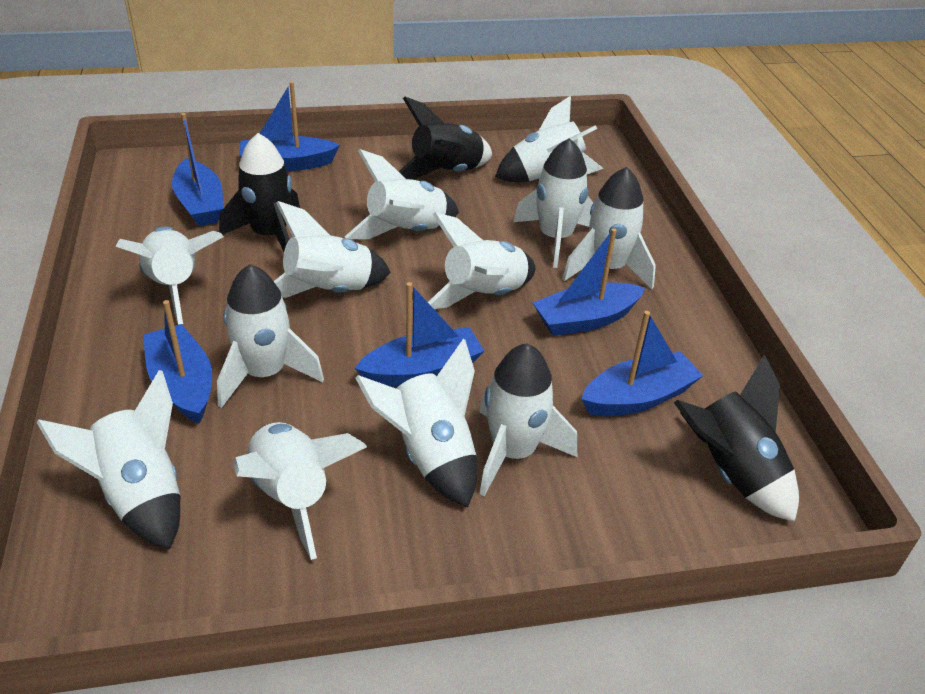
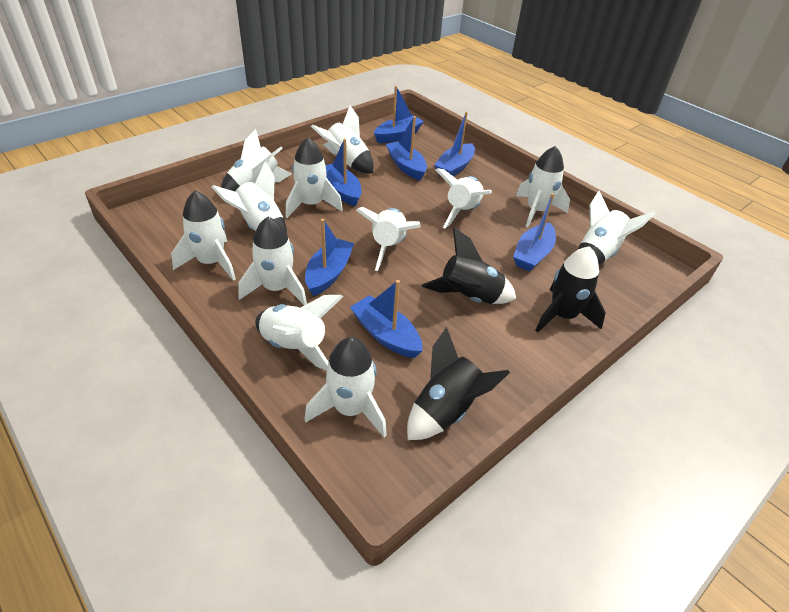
blue boat: [143,300,212,423] [172,113,223,226] [239,81,340,171] [355,282,484,387] [533,228,645,336] [581,311,703,416] = 6 -> [305,219,354,296] [326,138,362,207] [350,280,423,358] [374,86,424,143] [386,116,427,181] [434,112,475,176] [513,193,556,272] = 7

